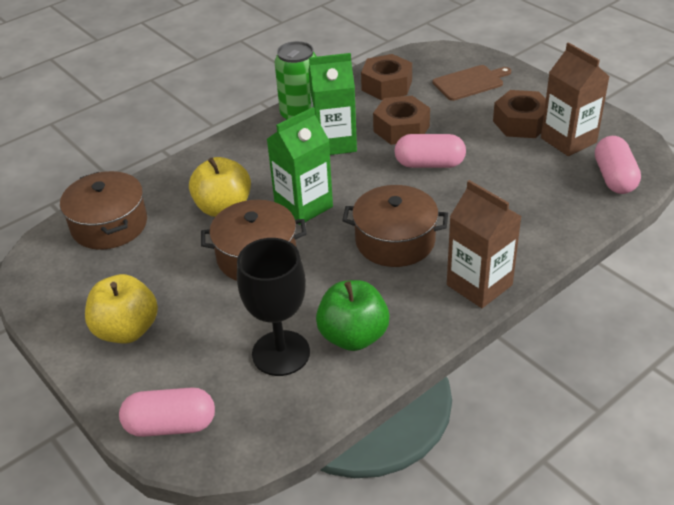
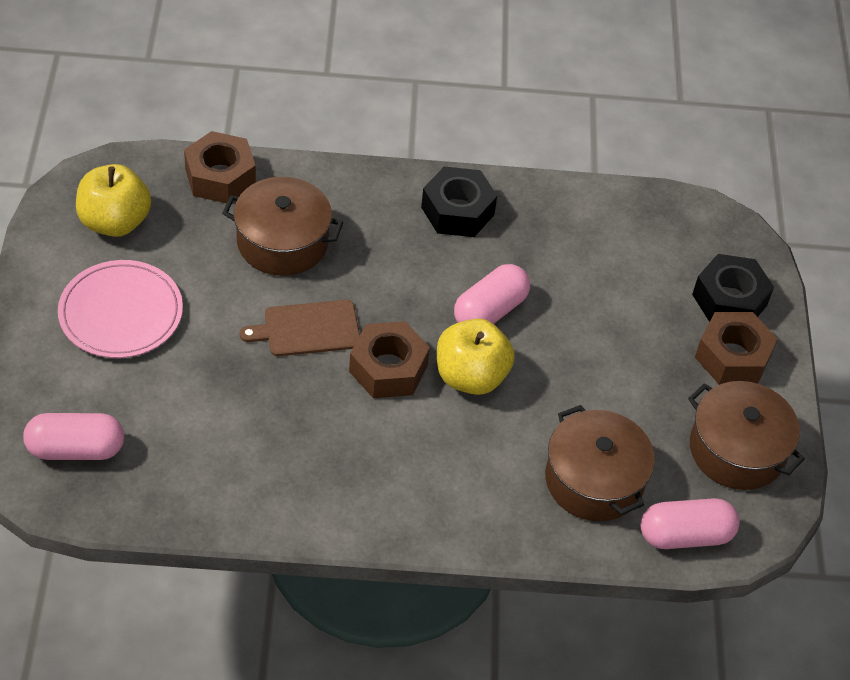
black goblet: [237,238,310,376] = 1 -> none = 0
black nut: none = 0 -> [421,166,497,237] [692,254,774,322] = 2
brown carton: [447,180,522,308] [541,42,610,156] = 2 -> none = 0
green apple: [316,280,390,351] = 1 -> none = 0
green can: [275,41,317,120] = 1 -> none = 0
green carton: [267,107,333,225] [308,53,357,155] = 2 -> none = 0
pink plate: none = 0 -> [58,260,183,358] = 1

